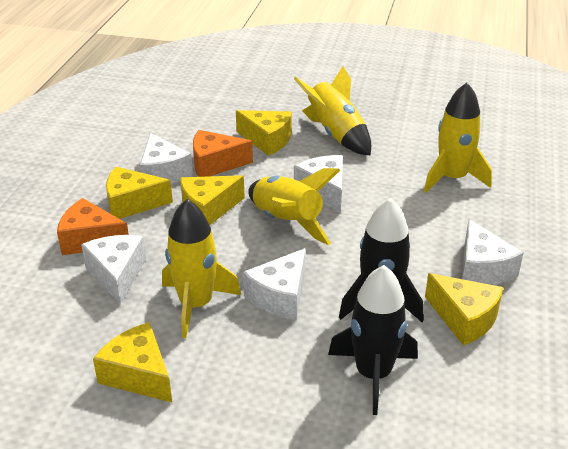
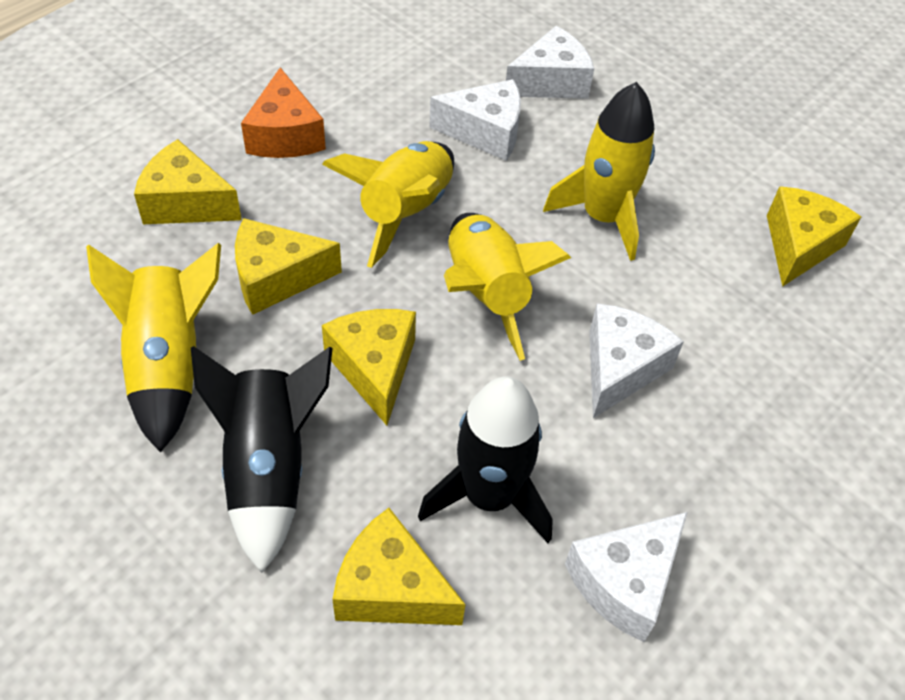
orange cheese: [57,198,129,255] [193,130,253,177] = 2 -> [241,68,326,158] = 1
white cheese: [81,235,146,305] [140,133,193,184] [243,248,306,320] [294,155,343,213] [462,219,524,285] = 5 -> [429,79,521,161] [506,26,594,99] [565,512,688,642] [589,303,684,418] = 4

